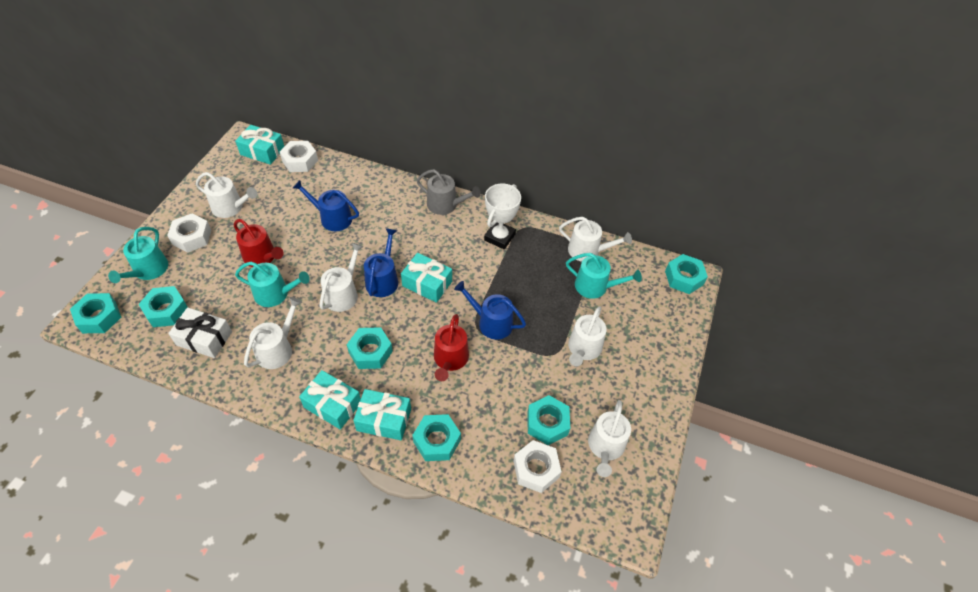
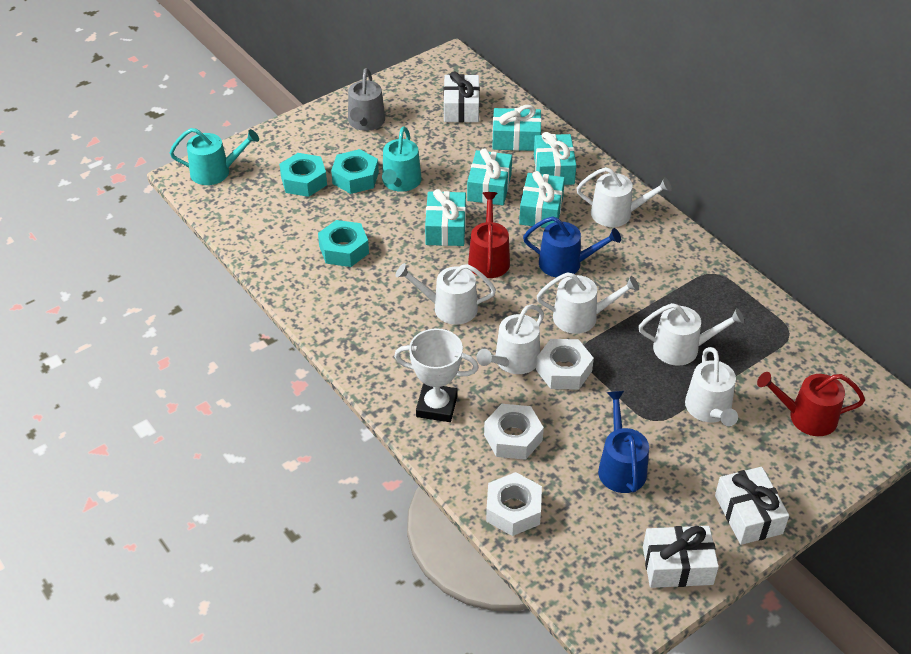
blue watering can: [293,180,359,231] [364,228,398,297] [454,281,526,340] = 3 -> [523,216,621,277] [598,391,649,493] = 2
turquoise gift: [235,125,284,165] [299,370,361,430] [353,389,411,440] [401,253,452,303] = 4 -> [425,189,466,246] [467,148,512,205] [492,105,542,151] [519,171,565,228] [534,132,576,185] = 5
turquoise nut: [70,293,121,333] [138,286,187,327] [347,327,393,369] [412,414,461,461] [528,395,570,445] [665,254,708,294] = 6 -> [279,153,327,197] [318,220,369,267] [331,149,379,194] = 3
turquoise watering can: [108,227,168,283] [235,262,310,307] [566,253,642,299] = 3 -> [169,128,259,185] [382,126,422,192] = 2
white gift: [168,307,232,358] = 1 -> [444,71,480,123] [643,526,719,588] [715,467,789,545] = 3

